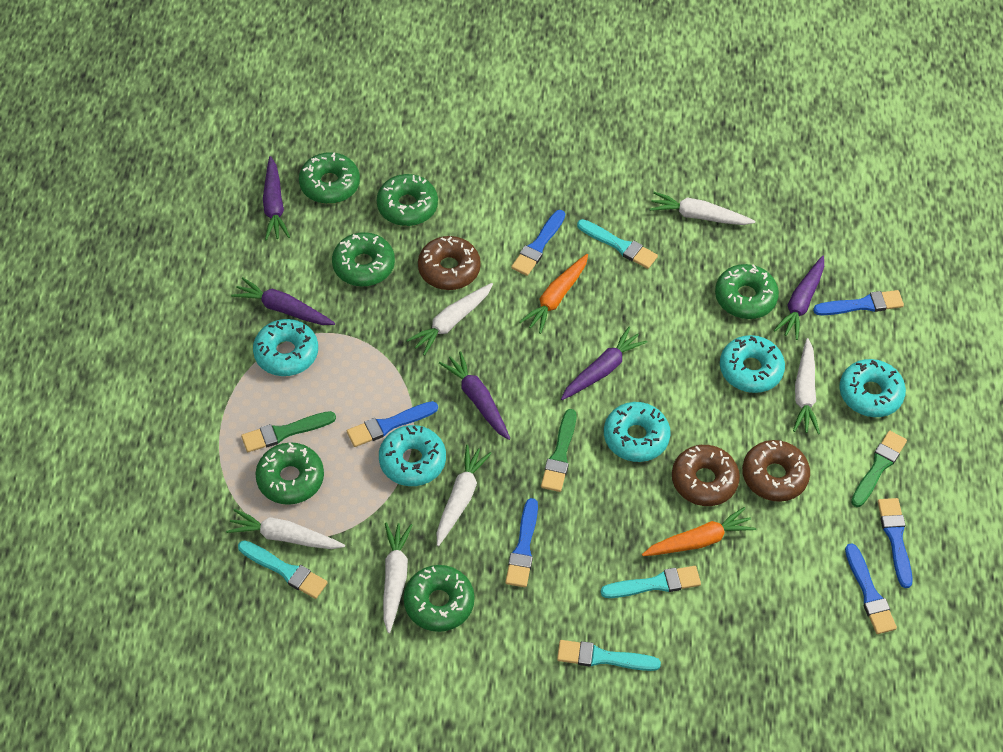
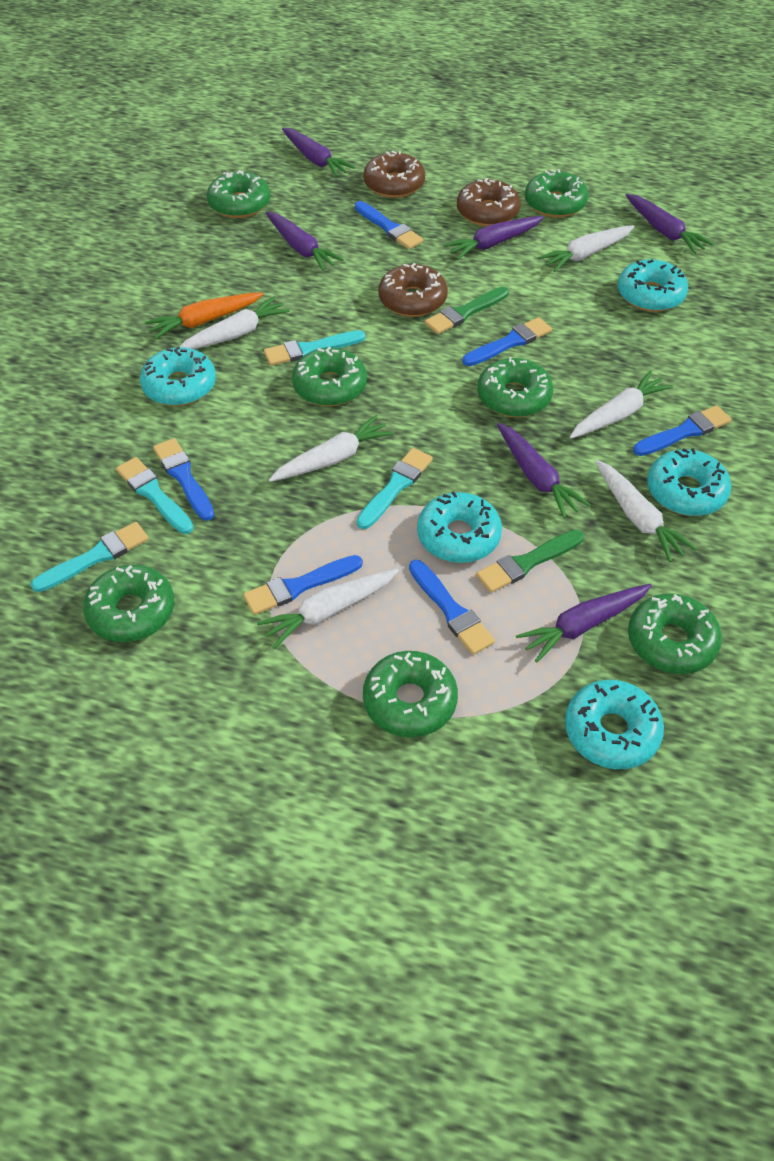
green brush: [241,411,336,452] [541,409,577,492] [851,431,907,507] = 3 -> [425,286,509,334] [476,530,584,593] = 2
green donut: [255,442,324,505] [299,152,360,204] [332,232,395,286] [377,174,438,226] [403,565,475,632] [715,264,779,319] = 6 -> [83,565,174,642] [207,170,270,218] [292,347,367,406] [363,651,458,737] [477,357,553,417] [525,169,589,218] [628,594,722,674] = 7
orange carrot: [519,254,588,334] [642,507,756,556] = 2 -> [145,292,263,339] = 1
purple carrot: [231,277,335,325] [263,156,290,241] [439,351,510,440] [561,327,648,400] [774,256,824,340] = 5 -> [266,211,344,271] [282,128,355,177] [444,216,544,260] [497,423,590,518] [516,584,652,663] [625,194,714,254] = 6

